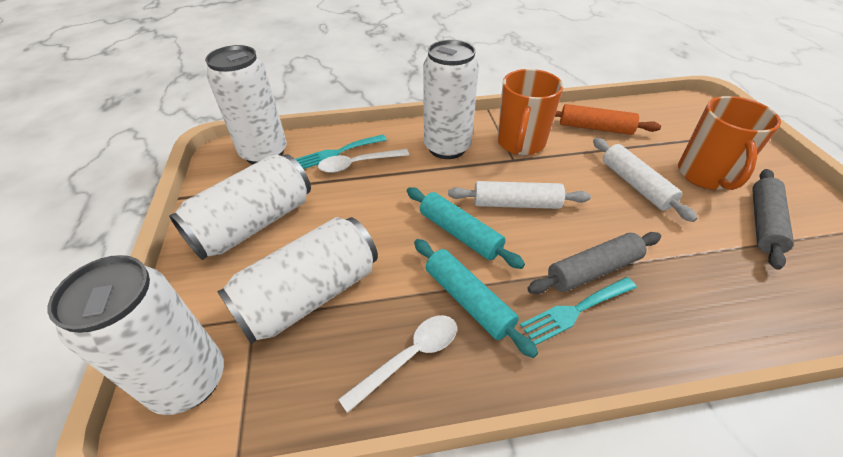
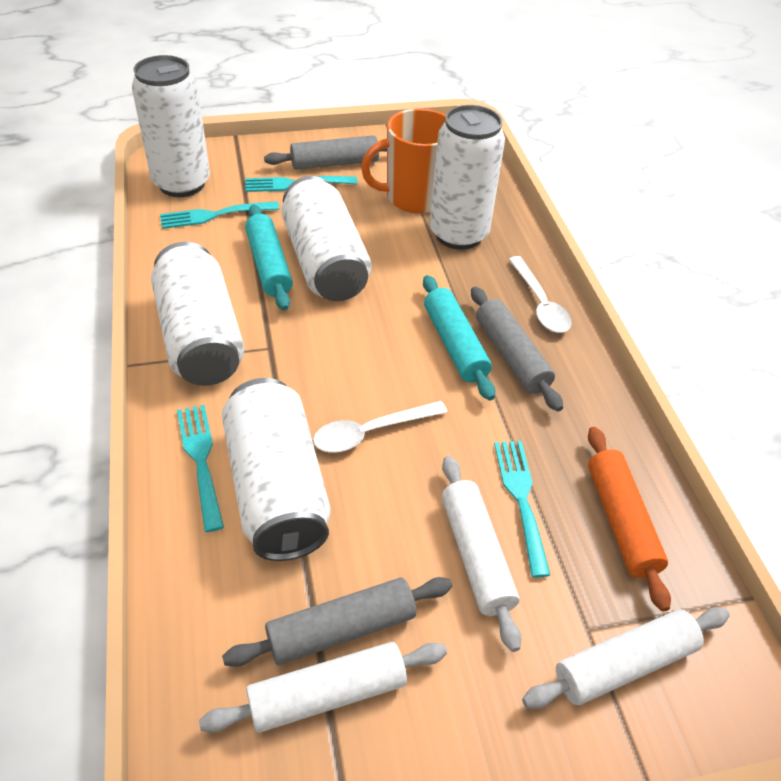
grey rolling pin: [527,232,661,294] [752,169,794,270] = 2 -> [222,577,452,667] [264,135,387,170] [471,287,563,411] = 3
orange mug: [497,69,563,155] [678,96,781,190] = 2 -> [361,109,446,213] = 1
turquoise fork: [295,135,387,169] [520,277,637,345] = 2 -> [160,201,279,229] [177,405,224,532] [245,176,357,192] [494,441,550,578] = 4
white rolling pin: [448,181,591,209] [593,138,697,222] = 2 -> [199,642,447,733] [442,456,521,652] [522,607,730,709] = 3

